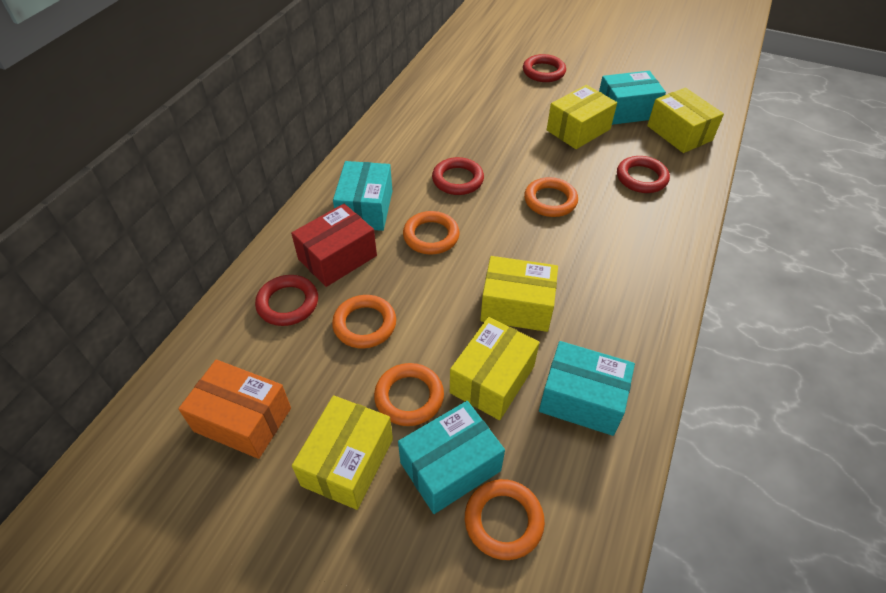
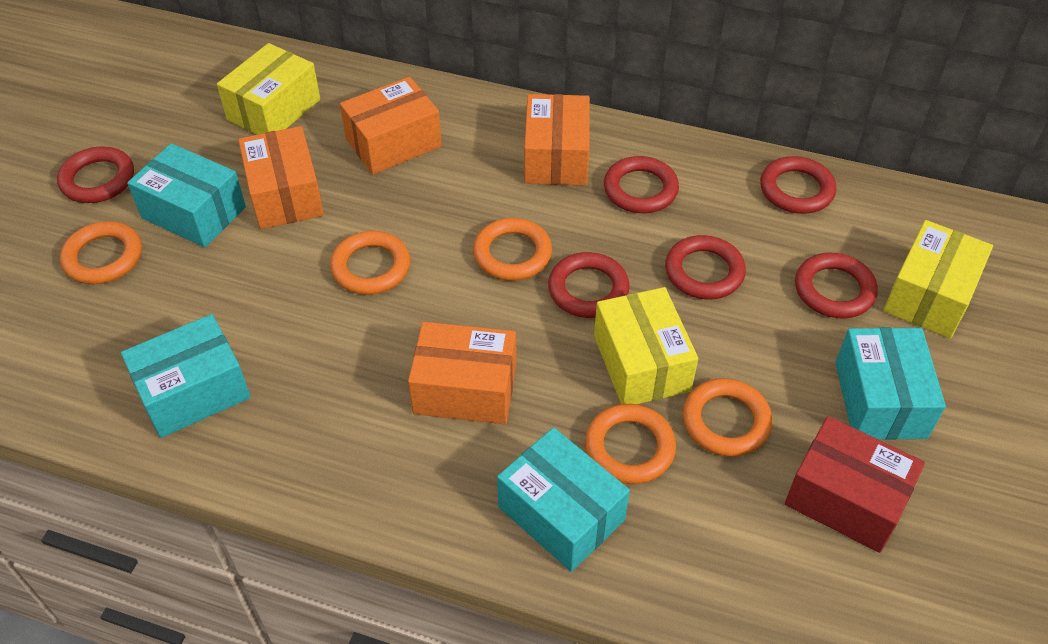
orange box: [178,360,291,459] = 1 -> [238,126,324,229] [340,77,442,174] [408,322,516,424] [524,94,590,185] = 4
red ring: [255,275,318,326] [432,157,484,195] [523,54,566,82] [617,156,670,193] = 4 -> [57,146,134,203] [548,252,630,318] [604,156,679,213] [665,235,746,300] [760,156,836,214] [795,253,878,318] = 6
yellow box: [292,395,393,510] [450,317,540,420] [480,256,558,332] [547,85,617,149] [647,88,724,153] = 5 -> [217,43,320,135] [594,287,698,404] [883,220,993,338] = 3

